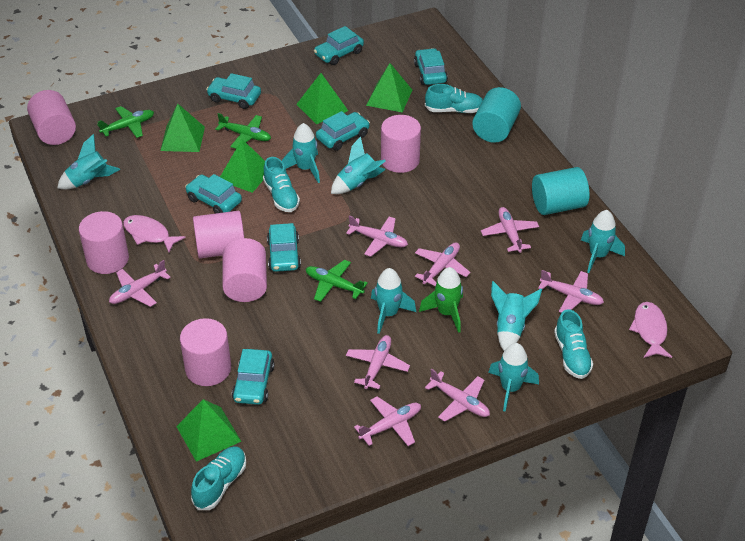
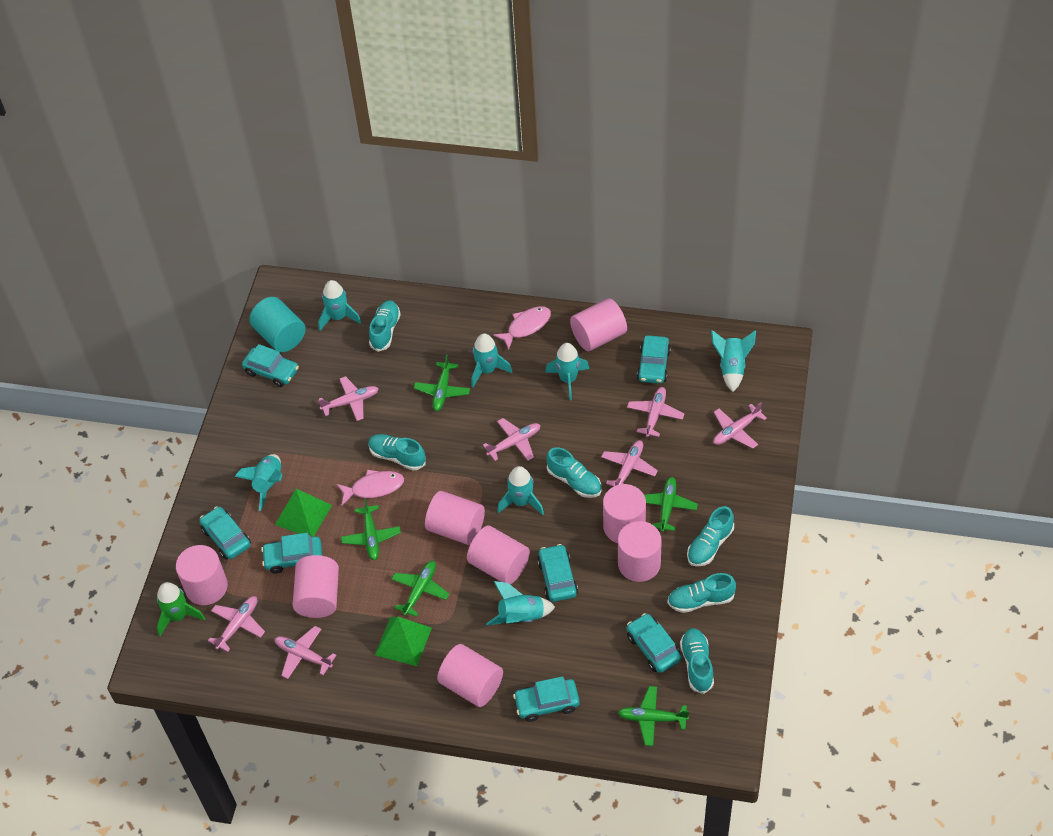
green plane: [97,106,154,138] [215,113,271,149] [306,260,368,302] = 3 -> [341,498,401,560] [392,561,449,617] [414,354,470,411] [618,686,689,746] [644,477,698,532] = 5
green pyramid: [160,104,205,152] [176,399,242,462] [220,139,265,193] [296,73,348,124] [366,63,412,112] = 5 -> [275,489,332,537] [375,617,432,666] = 2
pink cylinder: [27,90,76,145] [79,211,129,274] [180,318,231,386] [193,211,244,258] [222,238,267,302] [381,115,421,173] = 6 -> [176,545,228,605] [292,555,339,618] [425,491,485,545] [437,644,503,707] [467,525,530,584] [570,298,627,351] [603,484,646,543] [618,521,662,582] = 8
pink plane: [109,260,171,307] [346,215,408,257] [346,335,410,389] [354,396,421,446] [415,242,470,286] [425,369,490,422] [481,207,539,253] [538,270,604,313] = 8 -> [208,596,265,652] [275,626,337,679] [318,376,379,421] [483,418,540,461] [601,440,658,487] [627,387,684,437] [713,402,767,449] = 7
turquoise cylinder: [472,87,521,143] [532,167,589,215] = 2 -> [249,297,306,352] = 1
turquoise shoe: [191,446,246,510] [263,157,300,212] [425,84,483,113] [554,309,593,379] = 4 -> [368,434,426,471] [369,300,401,352] [547,447,602,498] [667,573,736,613] [680,628,714,694] [687,506,734,567] = 6

